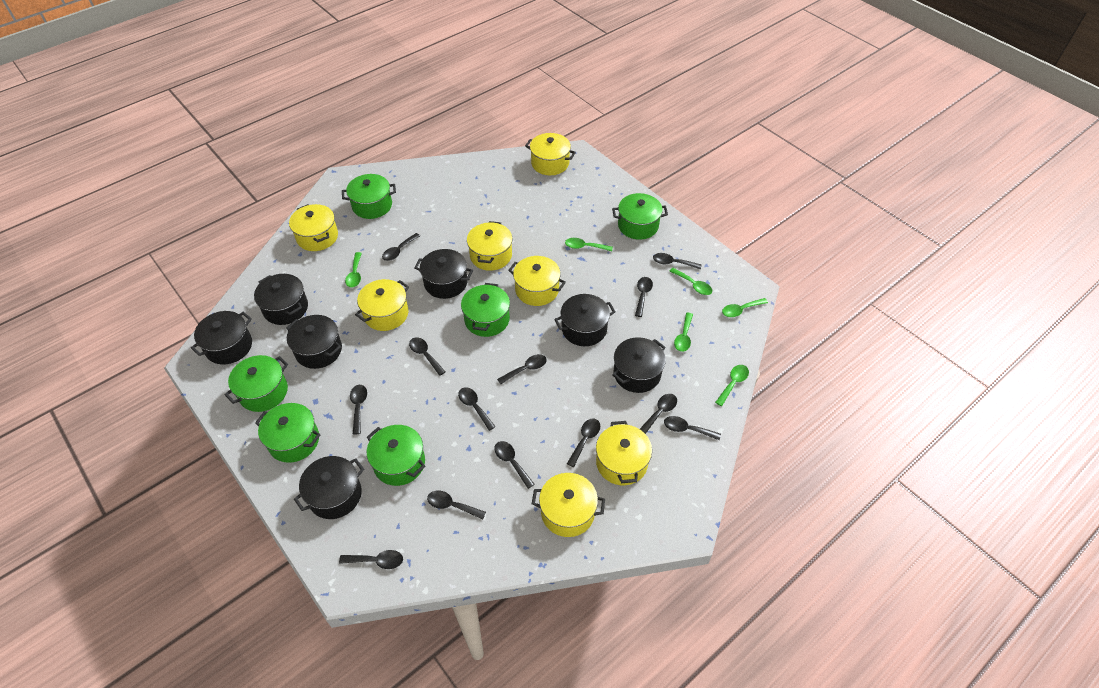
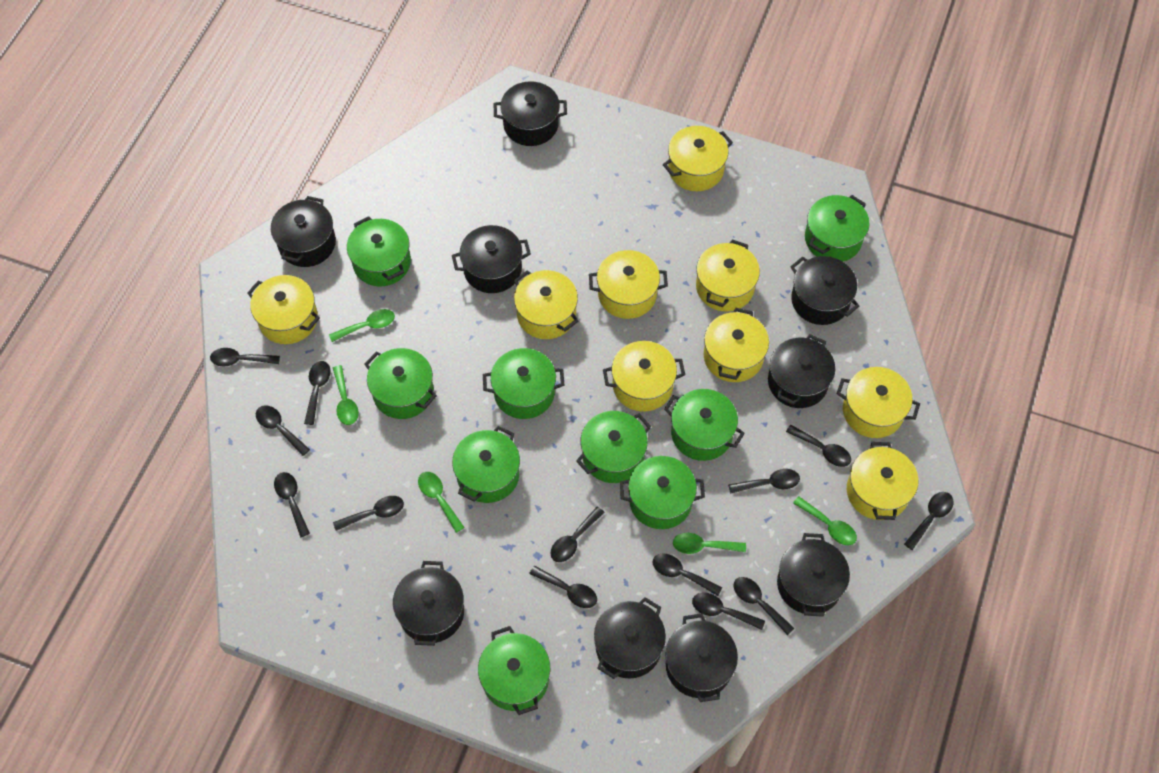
black pot: [191,311,252,365] [254,274,308,325] [286,315,342,369] [294,456,364,519] [414,249,473,299] [554,294,615,346] [612,337,666,393] = 7 -> [271,196,336,267] [393,561,464,646] [452,225,531,293] [494,81,567,146] [594,597,666,679] [665,613,738,702] [768,334,835,408] [777,533,850,617] [790,256,859,325] = 9
green pot: [224,355,288,412] [255,403,321,463] [342,174,396,219] [367,425,425,486] [461,283,510,337] [612,193,668,240] = 6 -> [347,216,411,287] [364,348,437,419] [452,426,520,503] [478,626,550,715] [483,348,564,419] [576,411,651,483] [620,456,705,529] [664,389,745,461] [805,195,870,262] = 9
green spoon: [345,252,362,288] [565,238,613,251] [670,268,712,295] [674,313,693,352] [715,365,749,406] [722,298,768,317] = 6 -> [329,309,395,342] [333,365,359,425] [418,472,465,533] [673,533,746,554] [793,496,857,545] = 5
yellow pot: [289,204,338,251] [355,279,409,331] [467,221,513,271] [508,256,566,306] [525,133,576,175] [532,473,605,537] [596,421,652,485] = 7 -> [247,275,320,344] [514,270,578,339] [589,250,668,319] [603,341,685,412] [663,126,733,191] [696,239,760,312] [704,308,769,382] [836,367,920,438] [847,442,918,520] = 9

